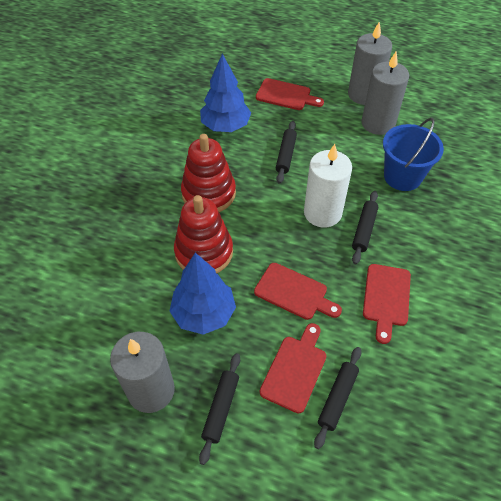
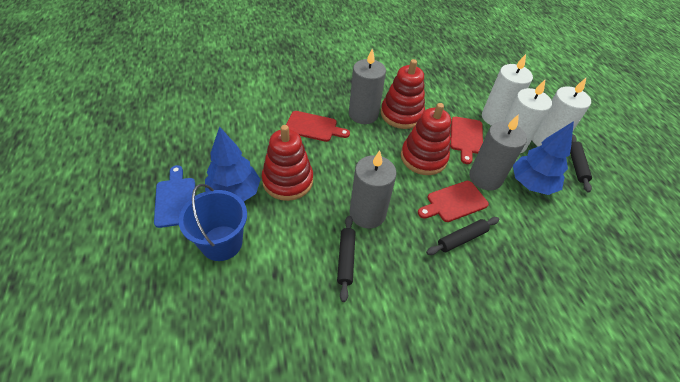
black rolling pin: [199,353,240,465] [276,121,297,184] [314,347,361,449] [352,191,378,264] = 4 -> [337,216,356,302] [426,217,499,255] [570,134,592,192] = 3
blue cutting board: none = 0 -> [154,165,195,228] = 1
red cutting board: [254,263,342,320] [256,78,324,110] [260,323,326,413] [363,264,411,344] = 4 -> [286,111,350,142] [418,181,489,222] [450,117,483,164] = 3
red stacking toy: [174,195,233,273] [181,134,236,212] = 2 -> [262,125,313,201] [381,59,425,129] [401,103,451,175] = 3
white candle: [304,144,352,228] = 1 -> [482,54,533,126] [504,79,552,153] [532,78,591,147] = 3

